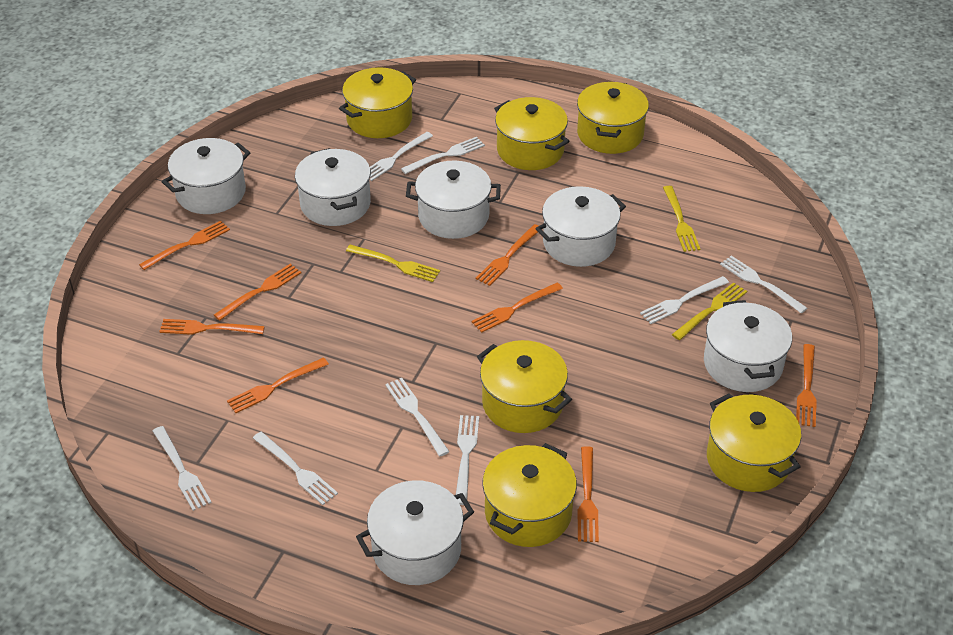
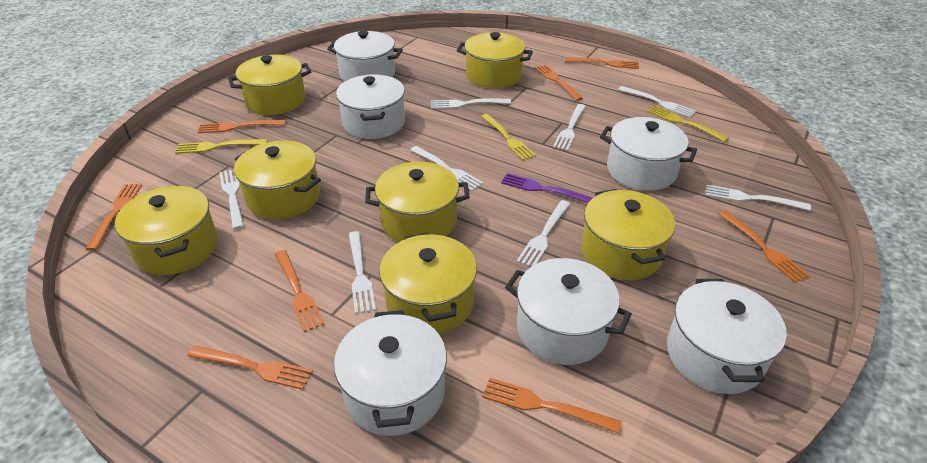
purple fork: none = 0 -> [501,173,592,203] = 1
yellow pot: [339,67,416,138] [477,340,572,433] [482,443,577,547] [494,97,570,170] [577,81,649,154] [707,393,801,492] = 6 -> [115,186,218,275] [228,54,311,115] [234,140,321,219] [365,162,470,242] [379,233,477,334] [457,32,533,88] [581,189,675,280] = 7

